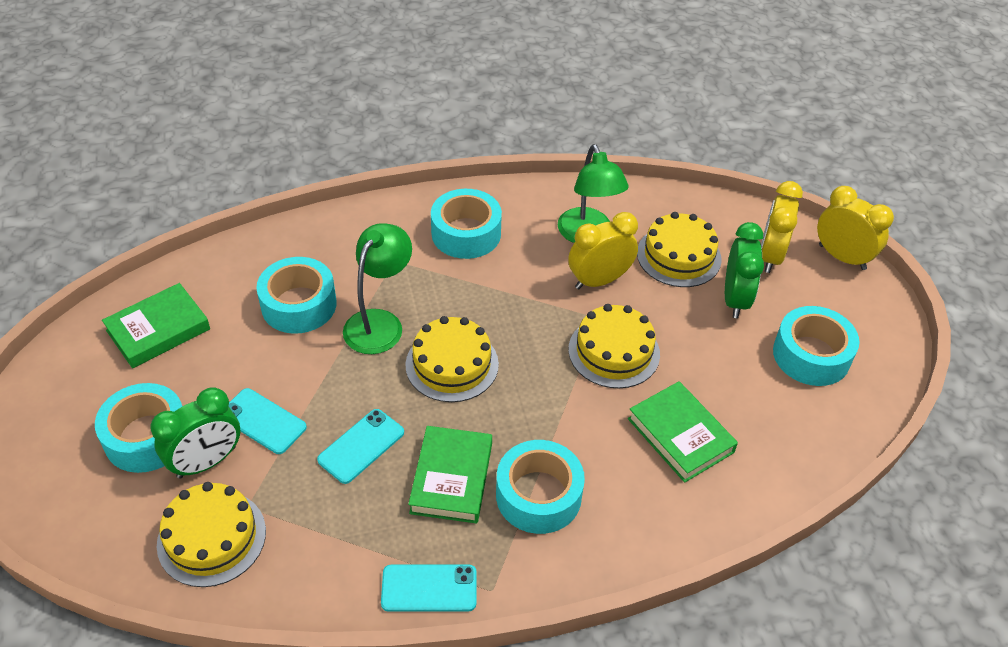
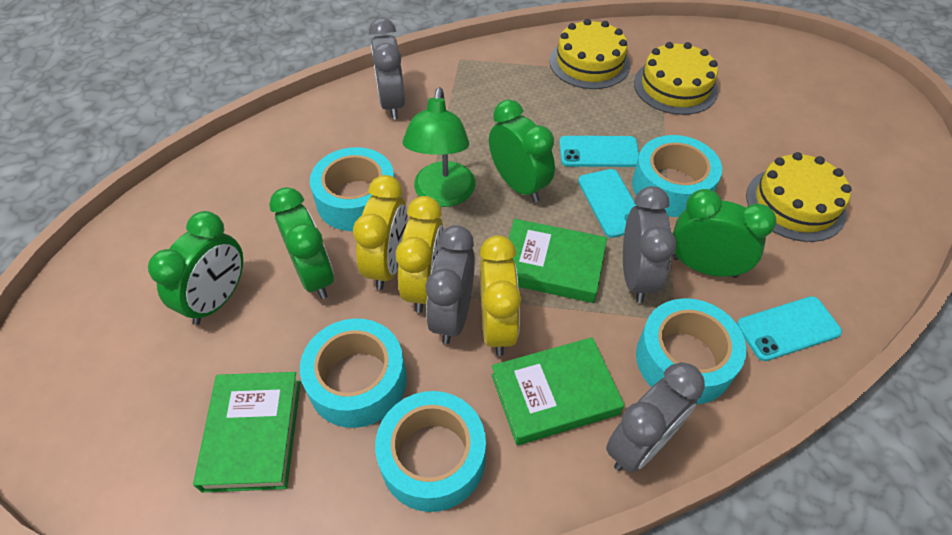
green clock: [150,387,241,479] [725,222,764,318] = 2 -> [148,211,243,325] [269,187,334,299] [489,100,555,202] [672,189,776,278] = 4
green lamp: [343,223,412,354] [558,144,629,243] = 2 -> [402,87,476,207] = 1
grey clock: none = 0 -> [369,18,405,119] [426,225,475,344] [606,362,705,473] [623,186,677,303] = 4
yellow cake: [157,482,266,587] [405,316,499,402] [568,304,660,388] [637,212,721,287] = 4 -> [550,19,630,89] [634,42,718,115] [746,152,852,242] = 3

